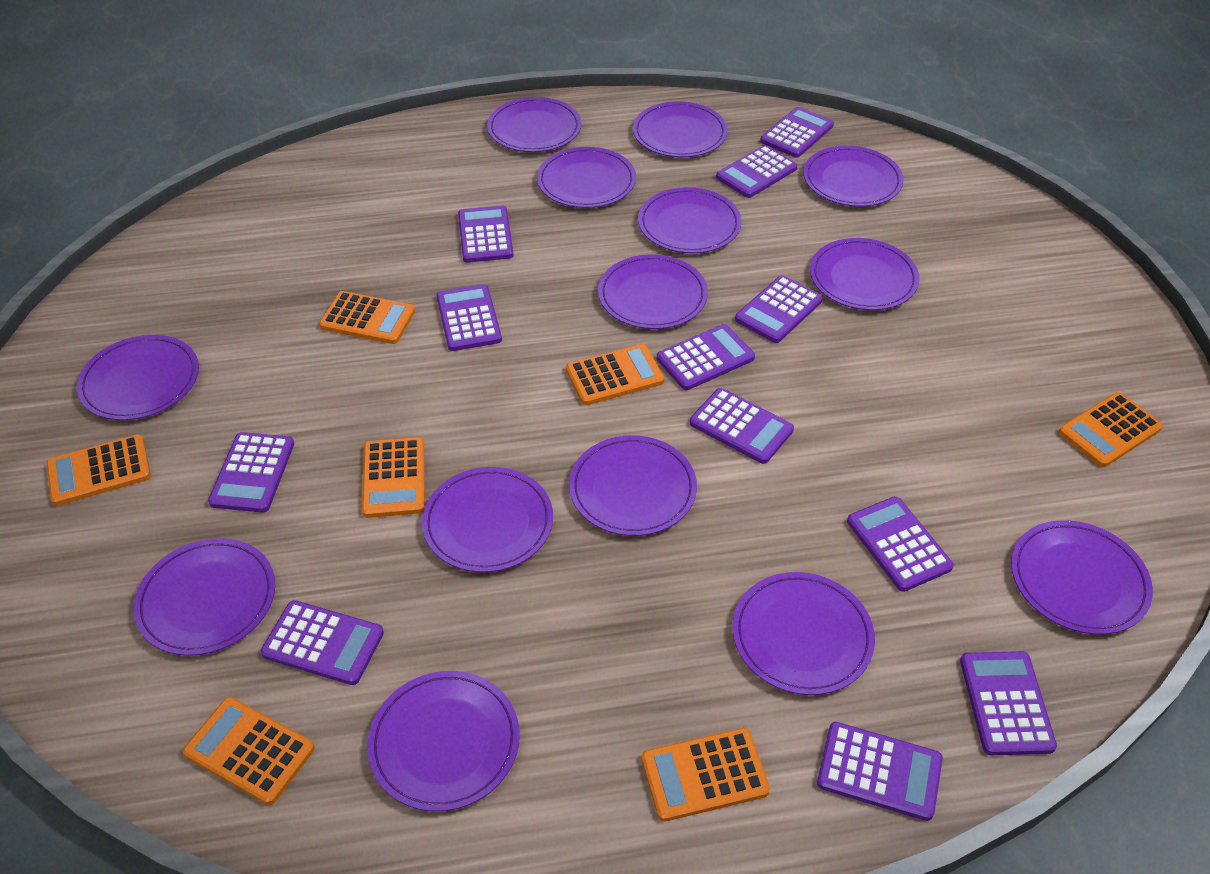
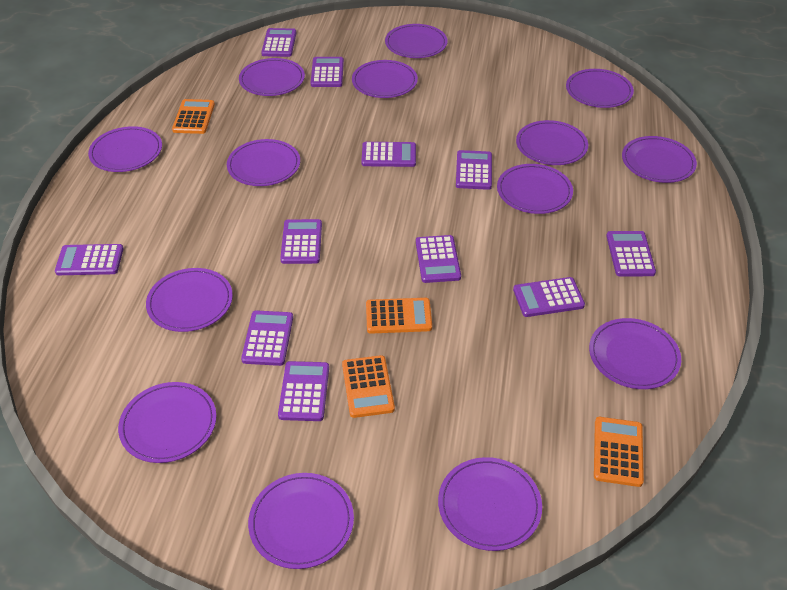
orange calculator: [46,434,151,506] [183,697,315,805] [319,291,415,344] [362,437,425,518] [566,344,664,405] [642,728,770,822] [1059,392,1163,467] = 7 -> [172,99,215,134] [342,355,395,418] [366,298,432,334] [594,417,644,487] = 4
purple calculator: [208,432,294,513] [261,600,384,685] [436,284,502,351] [458,206,513,263] [657,324,755,390] [690,388,794,464] [716,145,797,198] [735,275,823,343] [760,107,834,158] [817,722,943,821] [847,496,954,592] [960,651,1057,755] = 12 -> [55,244,123,275] [241,310,293,366] [261,28,296,57] [278,361,329,421] [280,219,322,264] [311,57,344,87] [361,142,416,167] [416,235,461,283] [456,150,492,190] [513,277,585,317] [606,231,656,277] = 11

